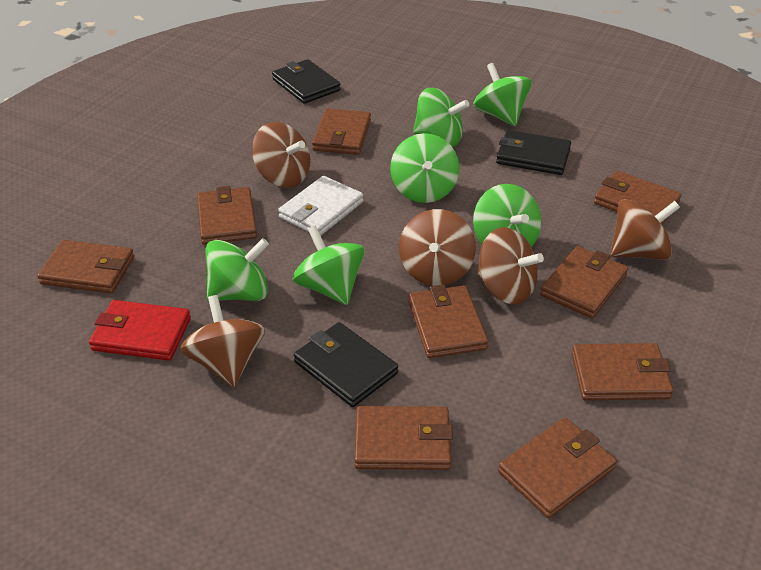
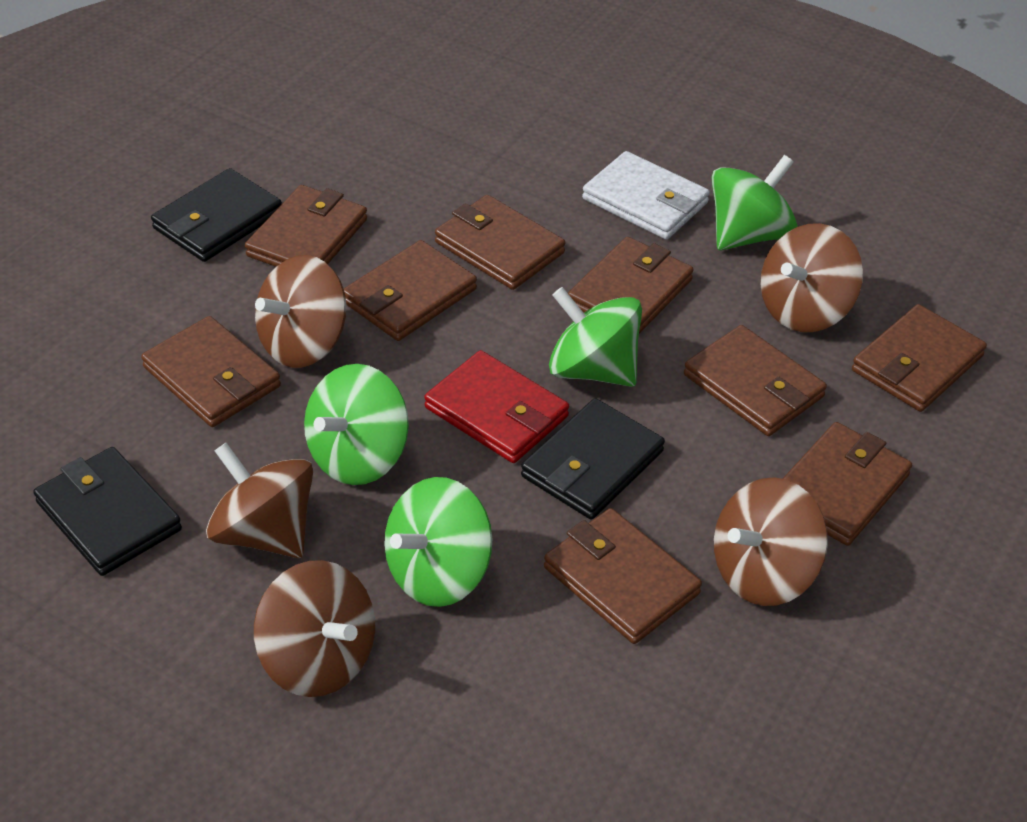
green spinning top: [205,238,269,301] [293,225,365,305] [390,133,459,203] [413,88,469,147] [473,63,531,126] [473,184,541,247] = 6 -> [304,364,409,485] [384,477,492,607] [549,287,642,387] [711,155,798,250] = 4

